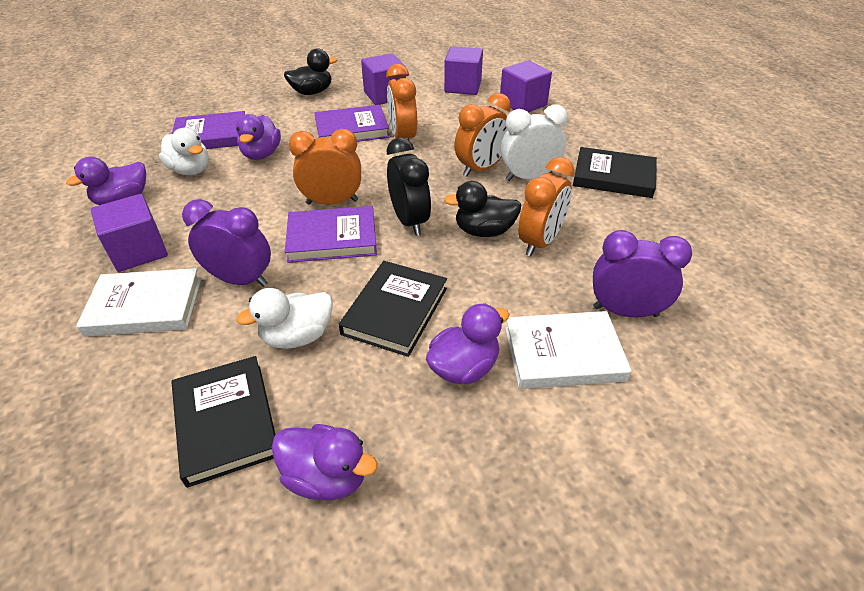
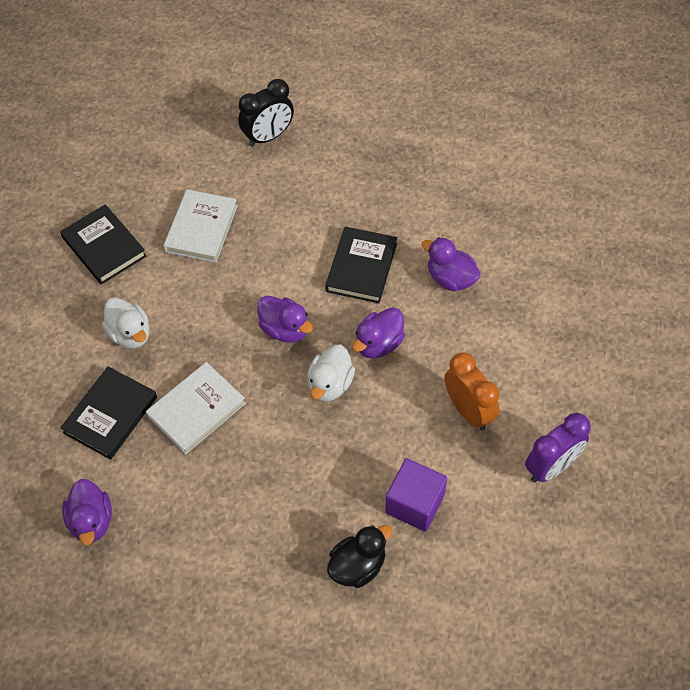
black duck: [284,48,338,95] [444,181,521,237] = 2 -> [327,525,392,588] = 1
orange clock: [289,129,361,205] [386,64,417,140] [454,93,511,177] [518,157,575,257] = 4 -> [445,353,500,430] = 1
purple book: [172,111,245,149] [285,206,377,263] [314,105,389,142] = 3 -> none = 0
purple clock: [182,199,271,287] [593,230,692,317] = 2 -> [525,413,591,483] = 1
purple cube: [91,194,168,272] [361,53,406,105] [444,46,483,95] [500,60,552,112] = 4 -> [385,458,447,532] = 1
white clock: [501,105,568,181] = 1 -> none = 0

